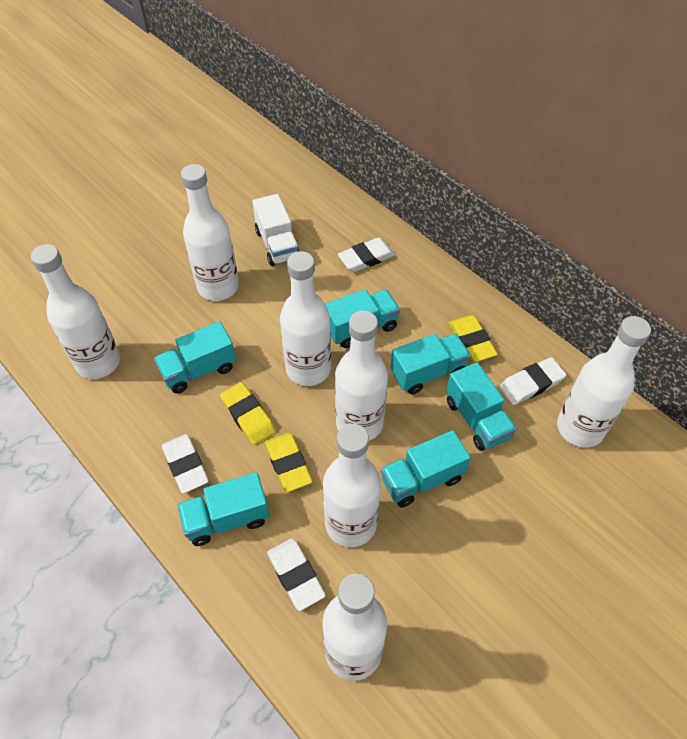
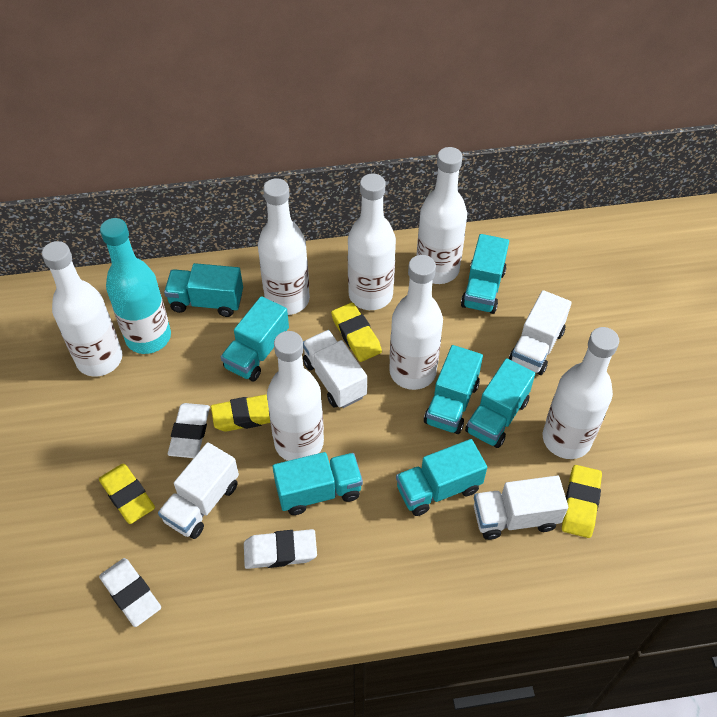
turquoise bottle: none = 0 -> [100,218,171,354] = 1
turquoise truck: [154,321,236,394] [177,472,269,546] [325,289,400,348] [381,430,471,508] [390,334,471,394] [446,362,517,451] = 6 -> [164,263,243,317] [221,296,289,381] [273,452,363,515] [396,439,487,516] [424,345,483,434] [461,234,509,314] [465,358,535,448] = 7
white eraser: [162,434,209,494] [267,538,326,611] [338,237,395,272] [500,357,566,405] = 4 -> [99,558,161,627] [168,403,210,458] [244,529,317,569] = 3
white truck: [252,194,300,266] = 1 -> [158,442,239,539] [303,330,367,408] [474,476,568,540] [509,290,572,375] = 4
yellow eraser: [220,382,276,445] [265,433,312,492] [448,315,498,362] = 3 -> [99,464,155,524] [211,394,270,432] [331,302,382,362] [562,465,602,538] = 4

